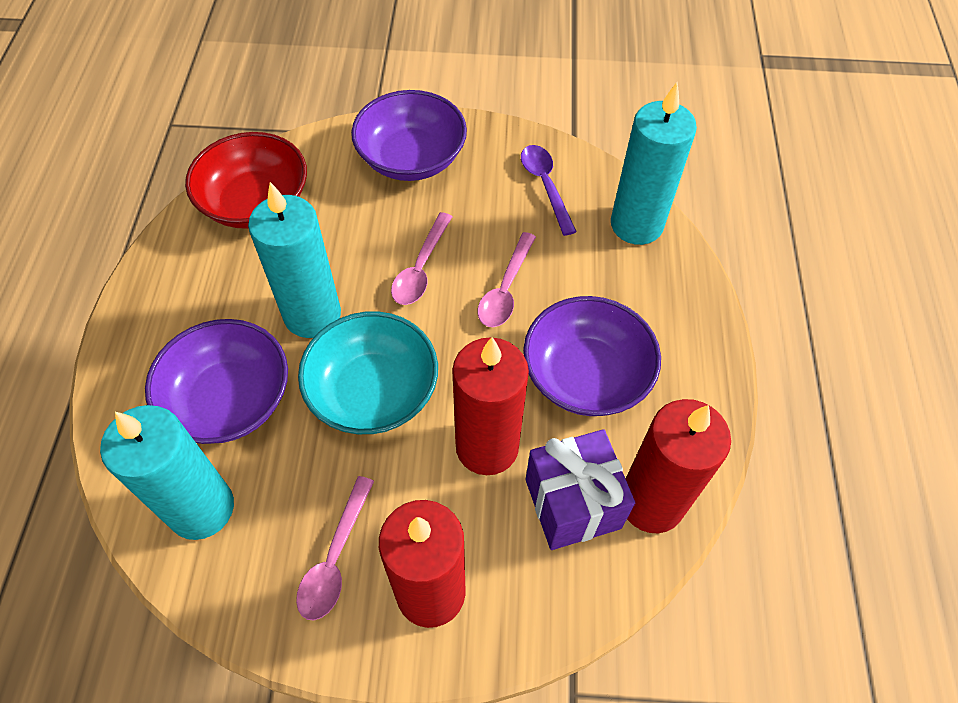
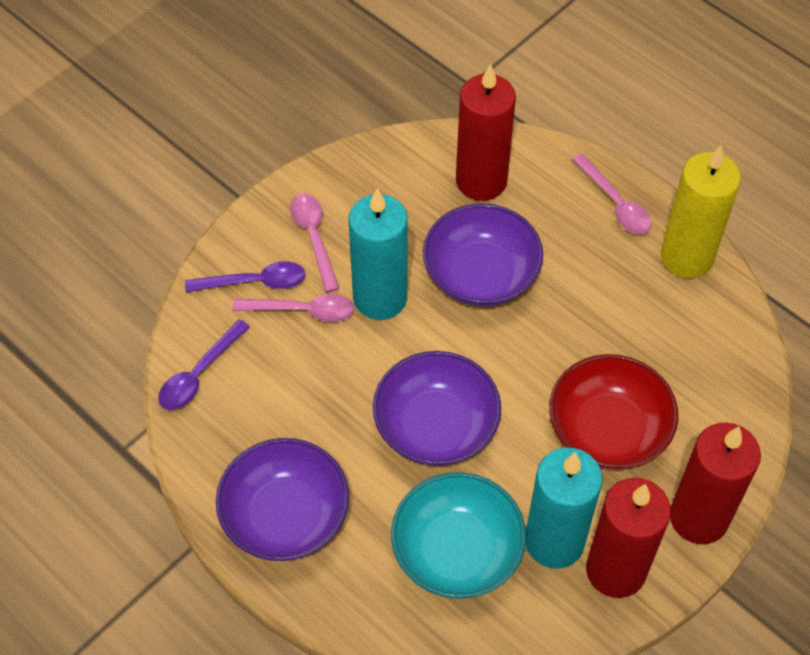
purple gift: [526,429,635,550] = 1 -> none = 0
purple spoon: [521,145,577,236] = 1 -> [158,319,250,410] [185,261,306,292] = 2
turquoise candle: [100,405,234,540] [248,182,341,338] [611,82,697,245] = 3 -> [349,188,408,320] [526,447,603,569] = 2
yellow candle: none = 0 -> [661,145,741,278] = 1

